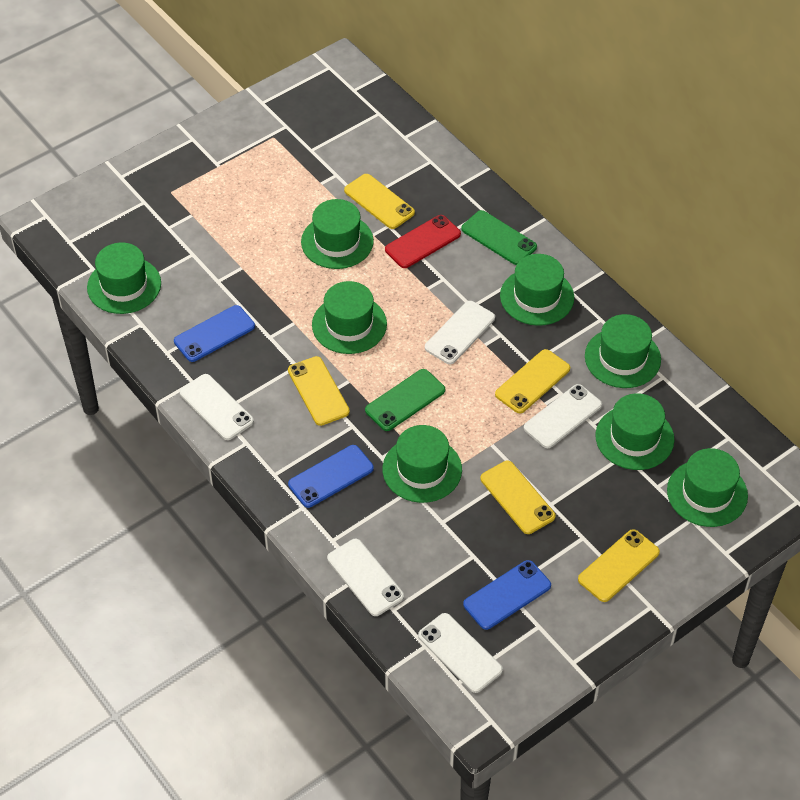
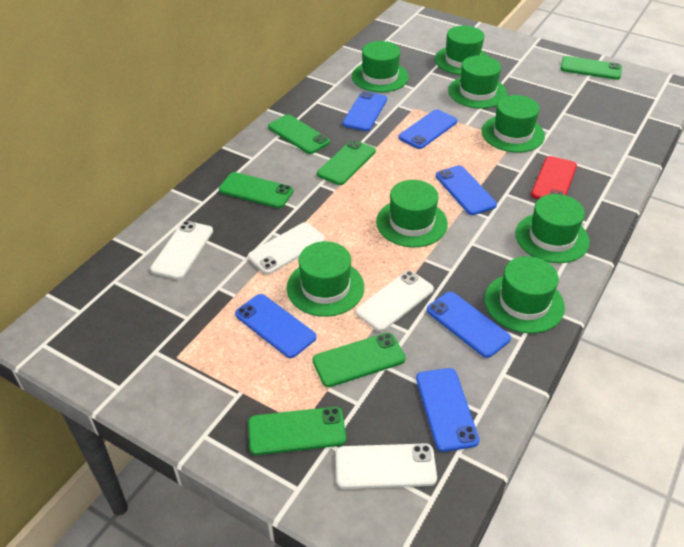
blue phone: [174,305,255,362] [288,445,374,508] [463,560,551,630] = 3 -> [235,294,316,358] [342,91,387,131] [398,109,457,149] [416,368,479,452] [427,292,511,358] [436,165,497,215] = 6
green phone: [365,369,445,431] [461,210,537,265] = 2 -> [219,172,293,208] [248,407,346,455] [268,115,330,154] [313,333,406,387] [317,140,376,185] [560,56,622,80] = 6
white phone: [180,374,254,440] [327,539,404,616] [418,613,503,693] [425,301,495,364] [524,384,602,448] = 5 -> [150,221,213,279] [248,222,325,275] [336,444,437,489] [355,271,434,332] = 4
yellow phone: [288,356,350,426] [344,174,415,229] [480,461,555,534] [495,349,570,413] [578,529,660,602] = 5 -> none = 0

